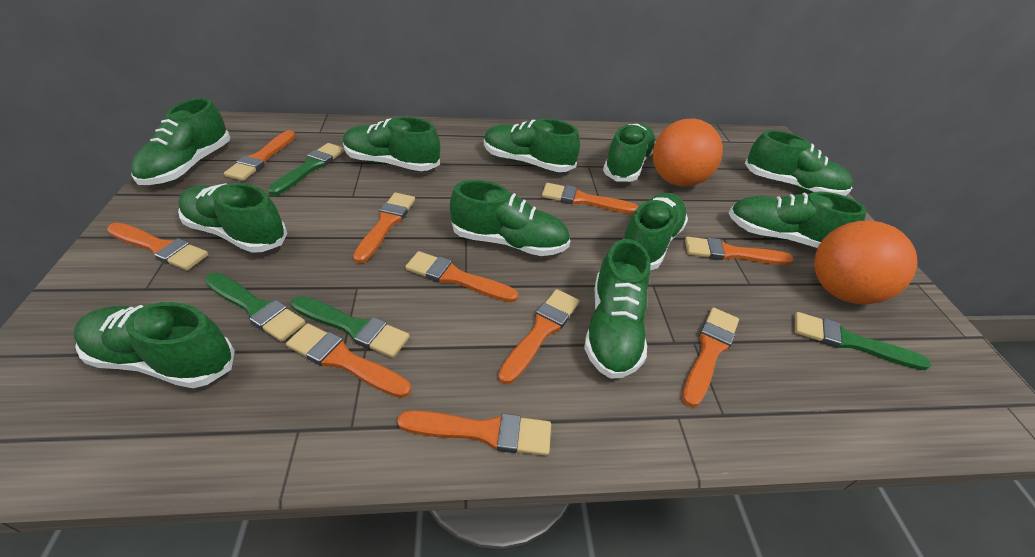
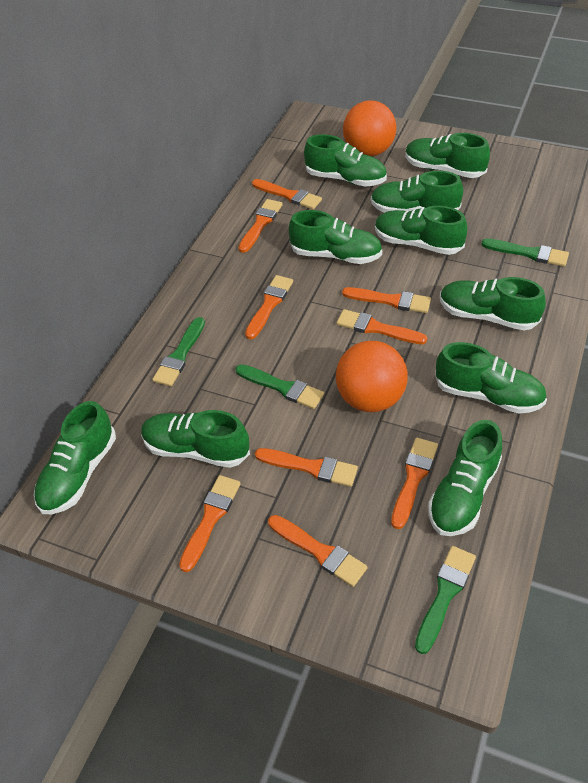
green shoe: [73,302,235,388] [131,98,230,185] [178,183,287,253] [343,117,440,171] [450,180,570,256] [484,119,580,172] [584,239,651,379] [603,123,656,182] [624,193,688,270] [729,191,867,248] [745,130,853,196] = 11 -> [34,401,116,514] [141,410,250,468] [289,210,382,264] [304,134,387,187] [371,171,463,213] [375,206,467,255] [405,133,490,178] [428,420,502,536] [435,342,547,414] [440,277,546,330] = 10
orange brush: [107,223,208,270] [224,130,296,181] [286,323,411,398] [353,193,415,264] [397,410,551,456] [405,251,519,302] [498,289,579,384] [542,183,638,214] [682,307,739,407] [685,237,794,265] = 10 -> [179,475,241,572] [238,199,283,253] [245,275,293,339] [252,179,322,209] [255,448,358,487] [268,515,368,587] [337,309,427,344] [342,287,431,313] [391,438,438,529] = 9

